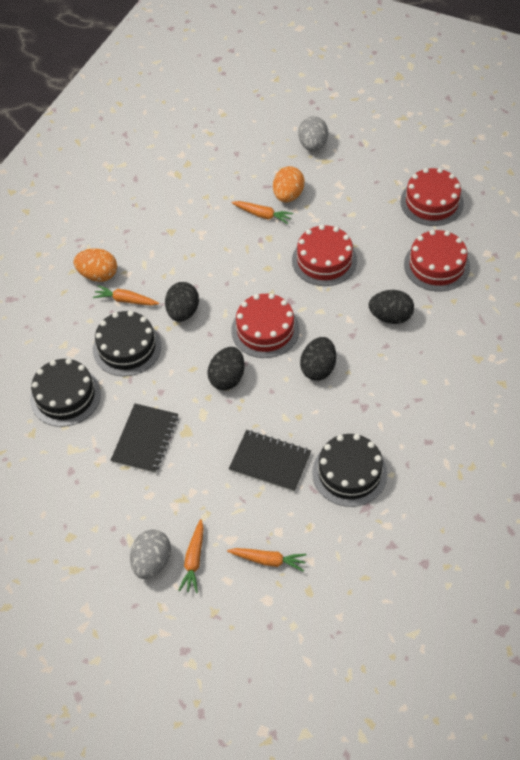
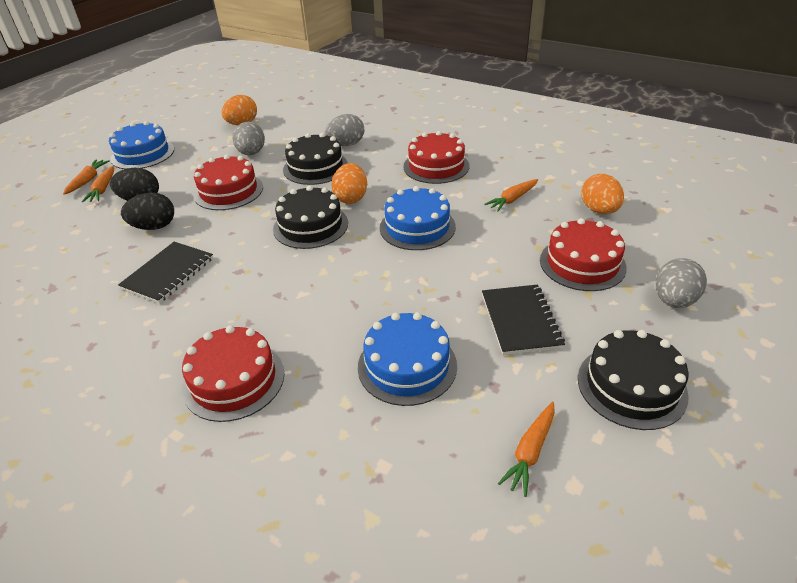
black egg: [165,282,199,322] [207,347,244,390] [300,337,336,381] [369,290,414,324] = 4 -> [110,168,159,201] [121,192,174,230] = 2
blue cake: none = 0 -> [109,121,174,169] [358,312,457,406] [380,186,456,250] = 3
grey egg: [130,529,171,579] [298,116,328,151] = 2 -> [233,122,265,155] [325,114,364,146] [656,258,707,308] = 3
orange egg: [74,248,117,282] [273,166,305,202] = 2 -> [221,95,257,125] [331,163,367,204] [581,174,624,214] = 3

